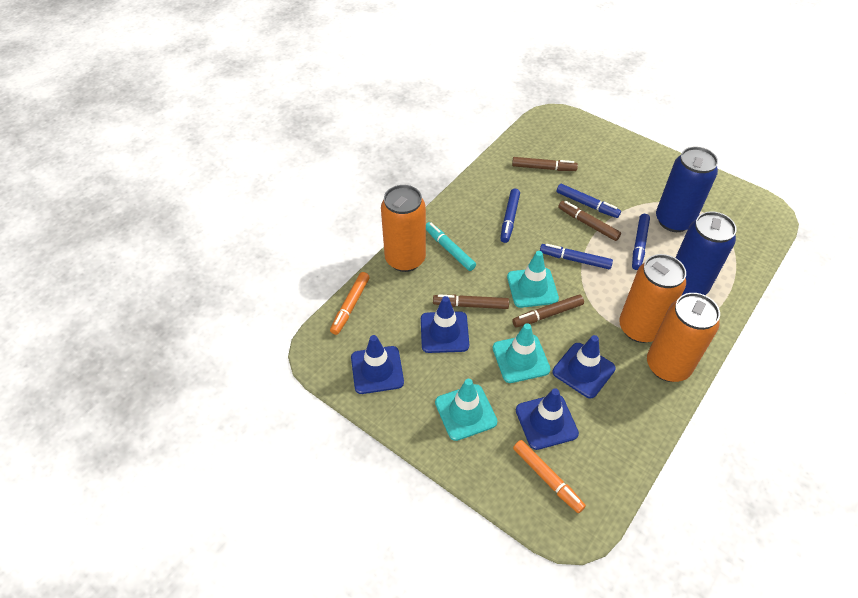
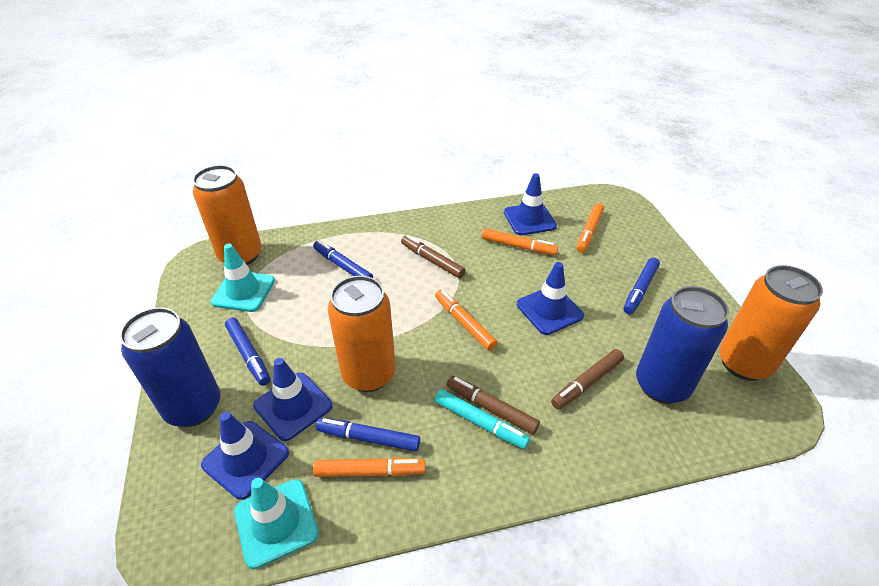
brown marker: [433,294,509,309] [512,157,578,171] [512,295,584,327] [558,201,621,241] = 4 -> [401,235,466,278] [447,376,540,434] [551,349,624,409] = 3
orange marker: [330,272,370,335] [513,440,586,513] = 2 -> [313,457,425,477] [435,290,498,351] [482,228,558,255] [577,203,604,253] = 4
turquoise traffic cone: [435,379,497,441] [493,323,550,383] [507,251,559,308] = 3 -> [211,243,275,312] [234,478,319,569] = 2

